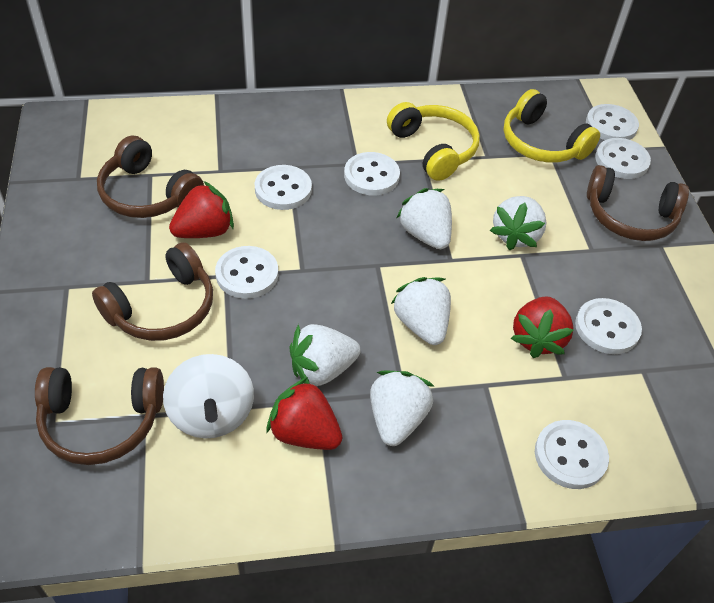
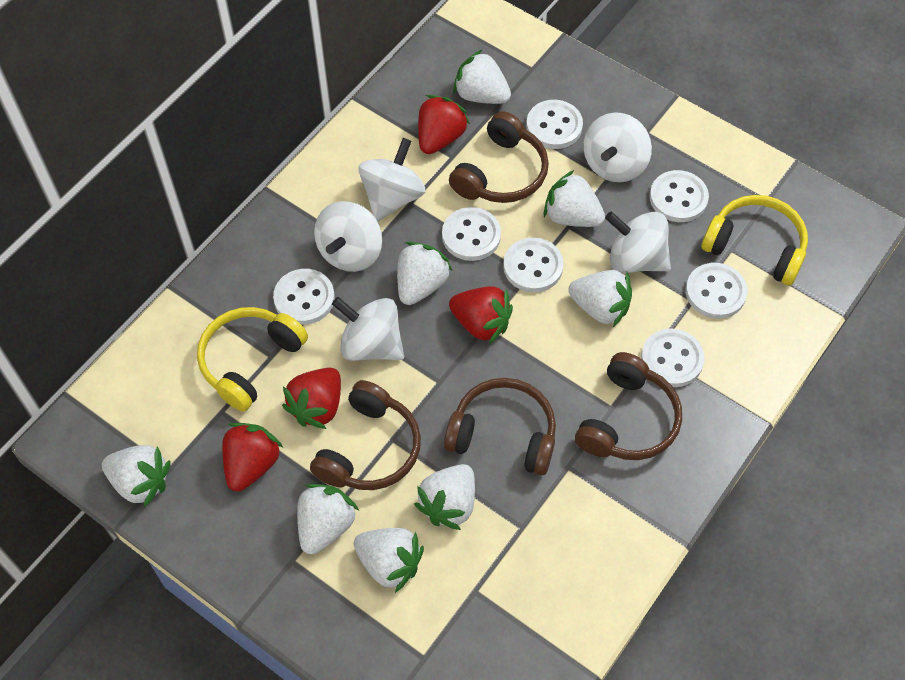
red strawberry: [169,181,234,238] [266,377,342,450] [511,296,574,358] = 3 -> [222,423,283,492] [282,368,341,429] [418,95,470,154] [449,286,513,344] = 4
white spinning top: [163,354,254,438] = 1 -> [314,201,382,272] [332,297,404,361] [358,138,425,221] [584,112,652,182] [605,212,671,273] = 5
white strawberry: [289,324,361,386] [370,371,434,446] [391,277,451,345] [396,188,452,249] [490,196,547,250] = 5 -> [102,445,171,508] [297,484,359,554] [354,528,424,593] [397,242,452,305] [414,464,475,530] [453,49,511,104] [544,170,605,227] [568,270,632,327] = 8

